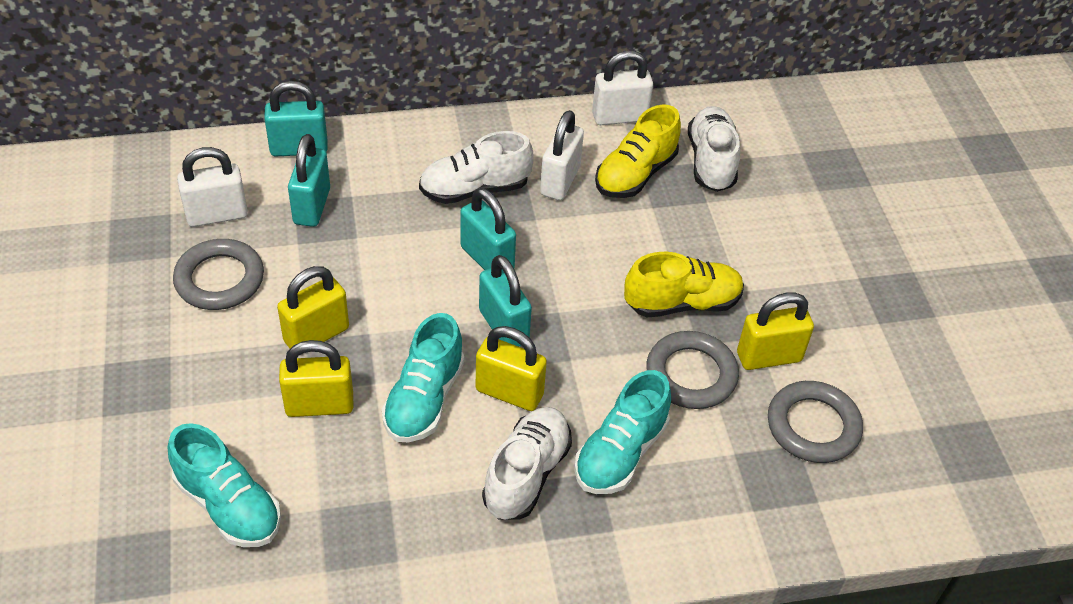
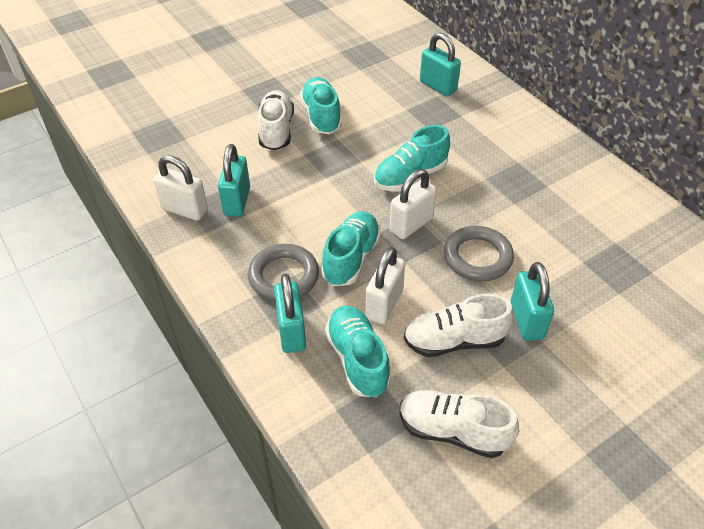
grey ring: [173,239,264,310] [646,331,739,409] [768,381,863,463] = 3 -> [248,244,319,301] [444,226,514,281] = 2
turquoise shoe: [168,423,281,547] [382,313,464,442] [574,370,671,494] = 3 -> [300,77,342,134] [321,211,381,286] [325,306,391,397] [374,125,450,192] = 4
yellow padlock: [277,266,349,348] [279,340,353,417] [476,326,547,411] [737,292,814,370] = 4 -> none = 0
yellow shoe: [595,104,681,198] [624,252,744,317] = 2 -> none = 0

